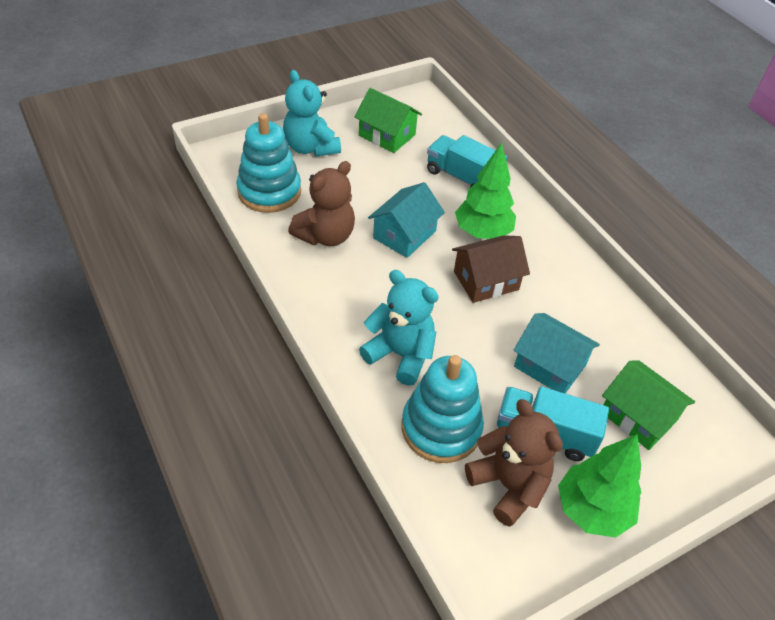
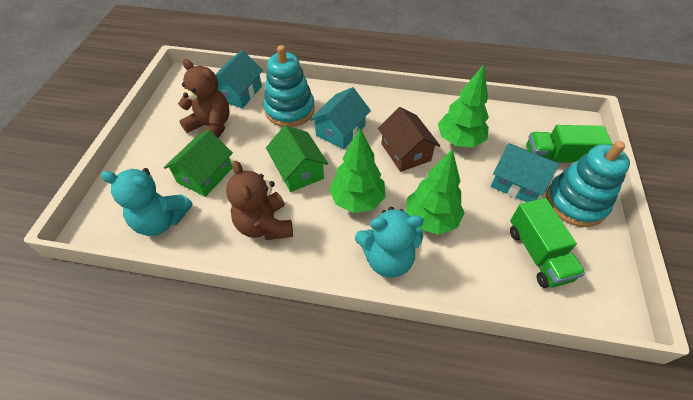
green tree: [455,143,516,239] [558,434,642,538] = 2 -> [329,128,385,213] [406,149,464,235] [438,64,489,147] = 3
green truck: none = 0 -> [510,198,585,288] [526,125,613,163] = 2
turquoise house: [368,182,445,258] [513,313,600,394] = 2 -> [215,50,263,109] [310,87,371,149] [491,143,559,202] = 3
turquoise truck: [427,135,508,188] [497,386,609,461] = 2 -> none = 0

